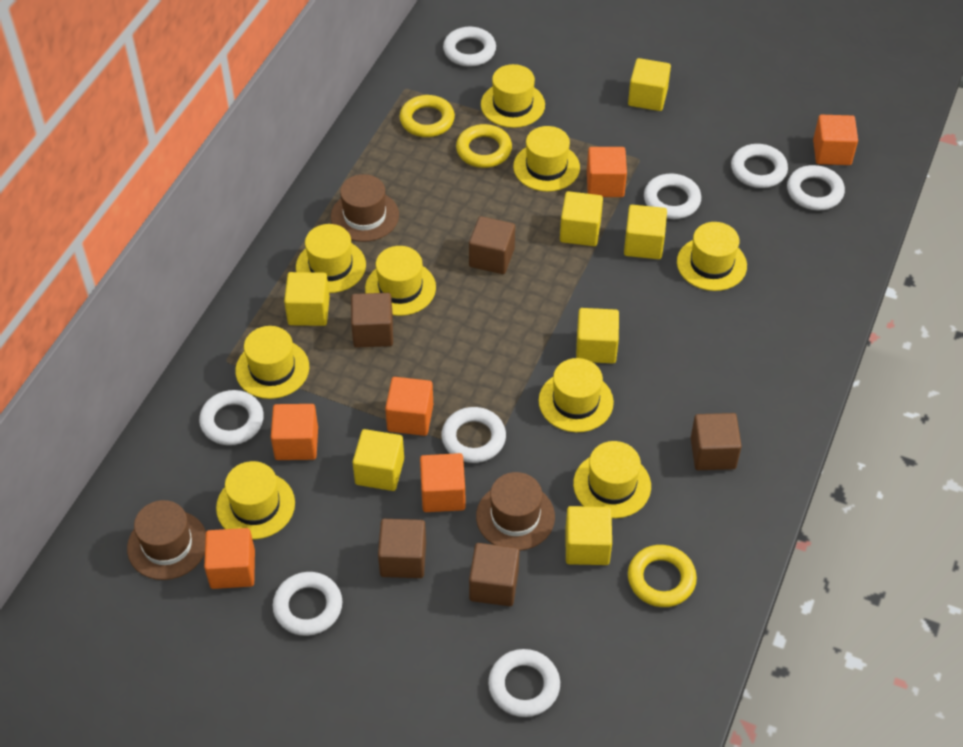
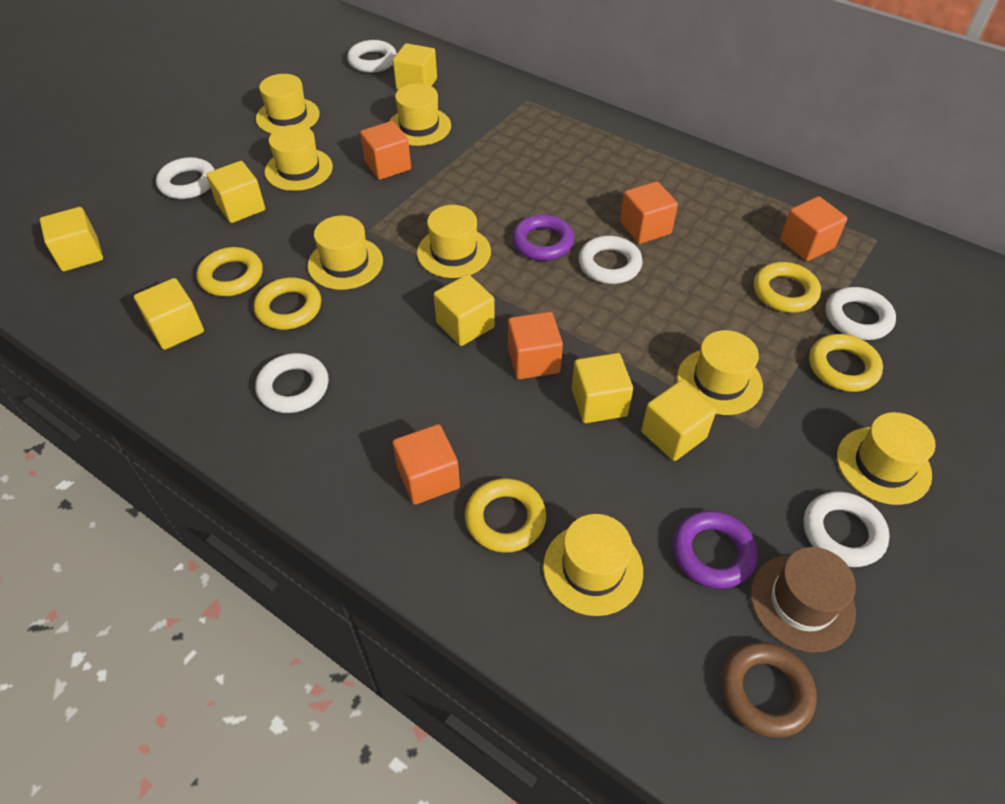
brown cube: [351,293,393,348] [378,519,426,578] [469,216,515,274] [469,543,519,606] [691,413,742,470] = 5 -> none = 0
brown hat: [127,500,206,580] [331,174,399,242] [476,472,555,551] = 3 -> [750,547,856,652] = 1
brown ring: none = 0 -> [721,642,817,738] = 1
orange cube: [204,528,255,589] [271,404,318,460] [385,377,433,436] [420,453,466,512] [587,147,627,197] [813,115,858,165] = 6 -> [360,121,411,180] [393,424,460,505] [508,312,563,379] [620,181,678,244] [780,196,847,261] = 5
purple ring: none = 0 -> [512,214,574,261] [672,510,758,589] = 2
white ring: [199,390,264,445] [273,572,342,636] [442,407,506,463] [443,27,496,67] [488,649,560,717] [644,173,701,219] [731,144,788,188] [787,165,845,210] = 8 -> [156,157,215,199] [255,353,329,413] [347,40,397,73] [579,236,643,284] [804,491,890,567] [826,287,896,340] = 6
yellow hat: [216,461,295,539] [235,326,309,399] [296,224,366,293] [365,246,436,316] [481,64,545,128] [513,126,580,192] [539,358,614,433] [573,441,651,518] [677,222,747,291] = 9 -> [256,74,320,134] [265,125,333,191] [307,215,383,290] [389,83,451,146] [417,205,491,278] [543,514,643,616] [677,330,763,415] [837,412,936,505] = 8
yellow ring: [400,95,455,137] [456,124,512,168] [628,545,697,607] = 3 -> [197,247,263,296] [254,278,321,330] [465,478,546,553] [754,262,821,313] [809,334,883,392] = 5

